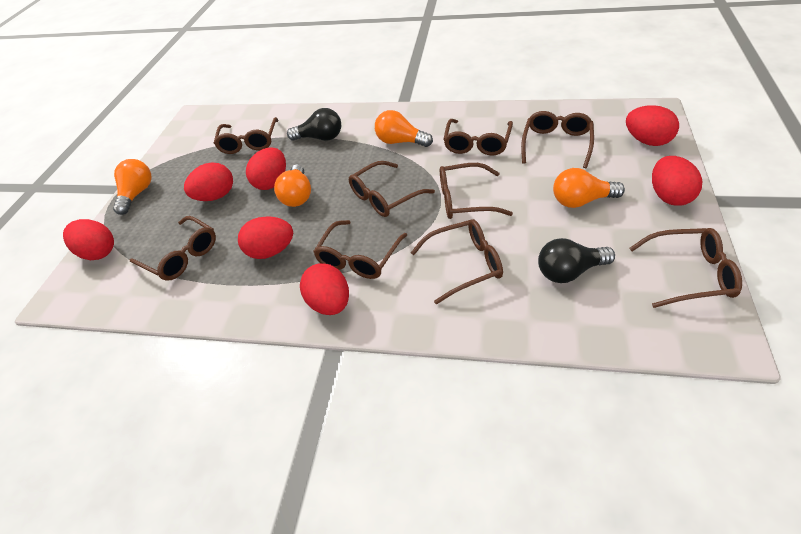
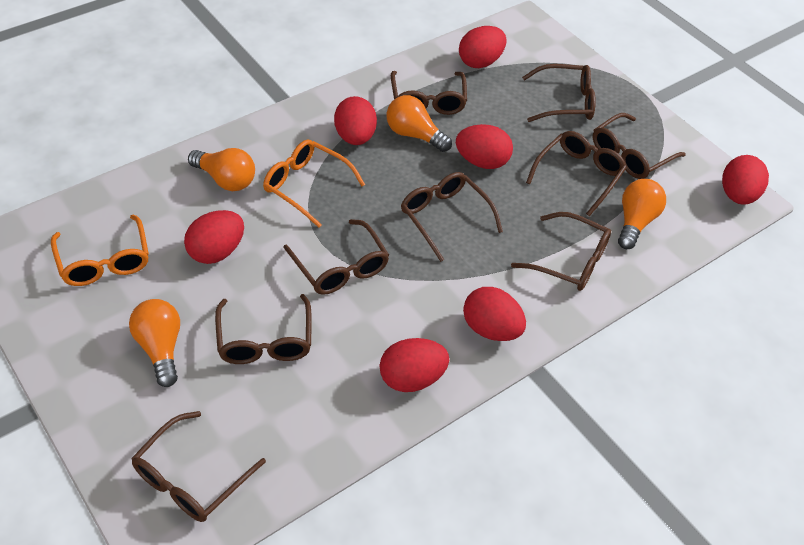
black light bulb: [287,108,341,141] [538,238,615,283] = 2 -> none = 0
orange glasses: none = 0 -> [51,215,149,286] [263,139,365,228] = 2

